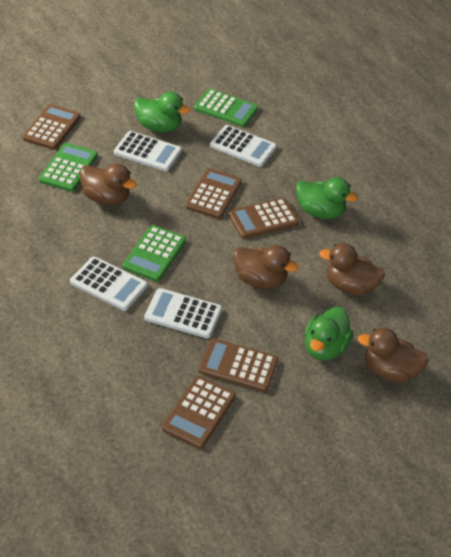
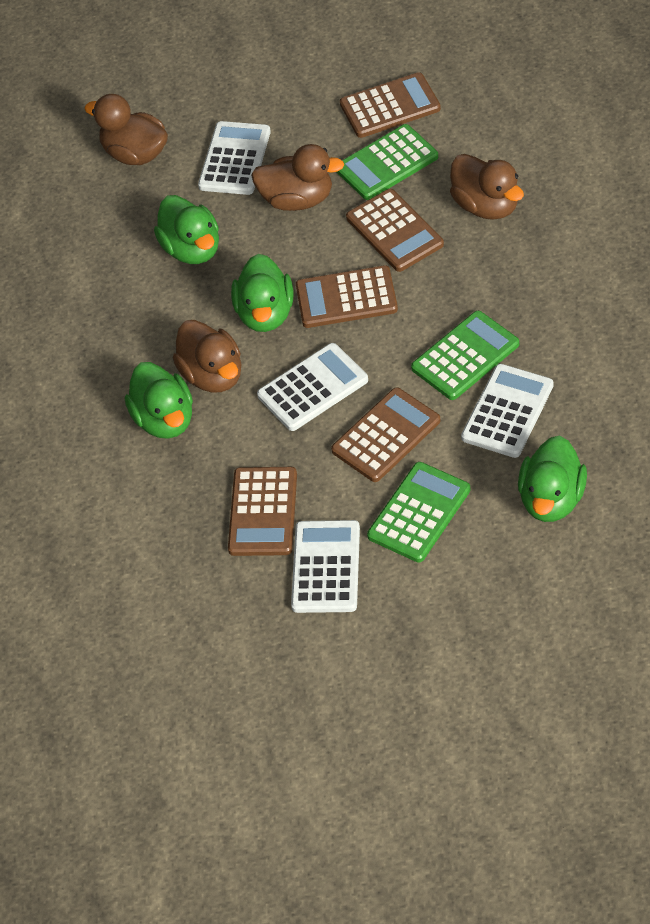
green duck: [134,92,190,132] [296,177,358,219] [304,307,353,360] = 3 -> [125,362,193,439] [154,195,219,264] [231,254,293,332] [518,436,587,522] = 4

